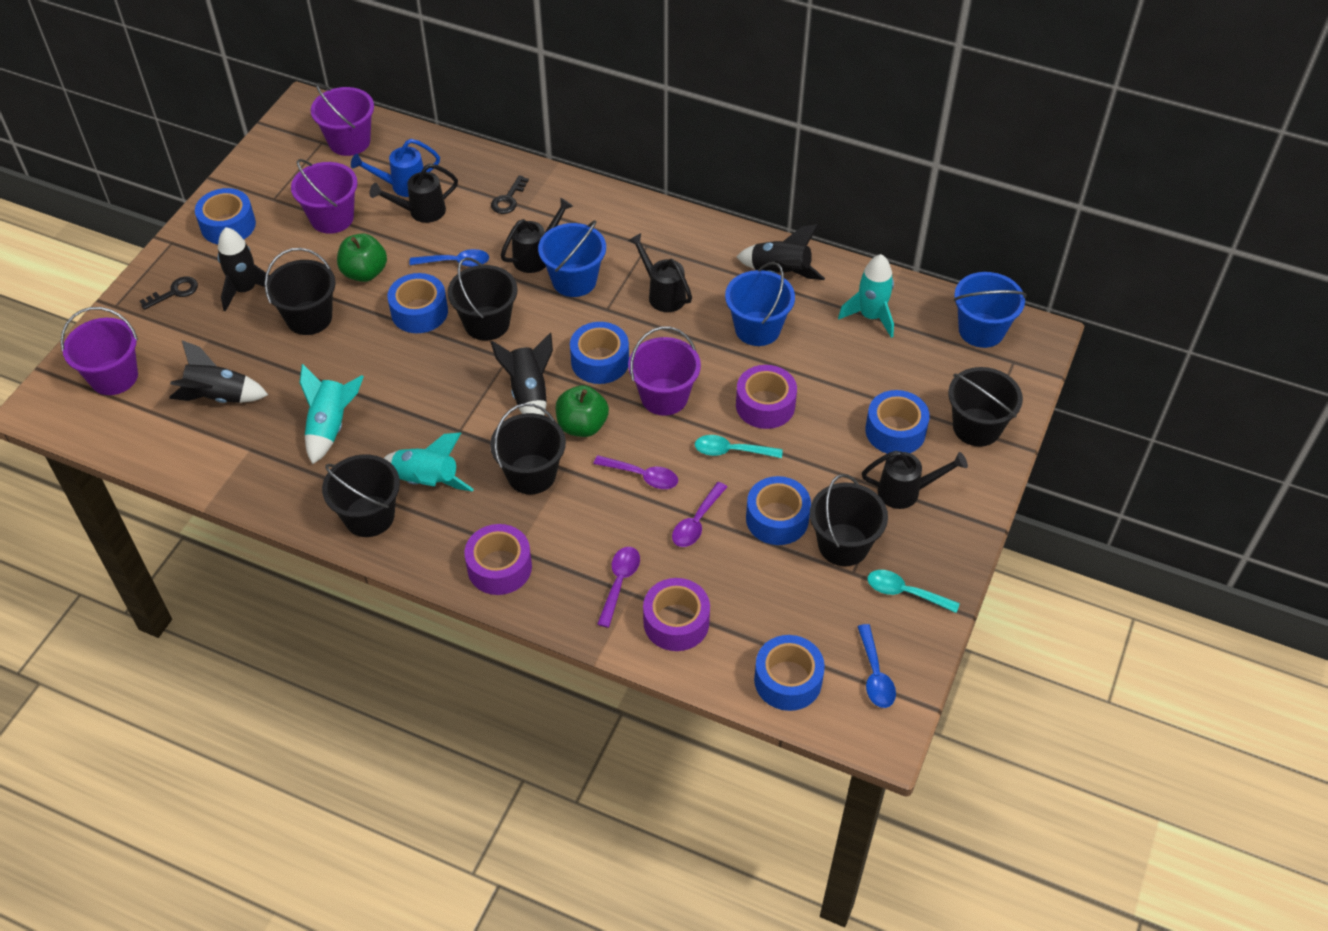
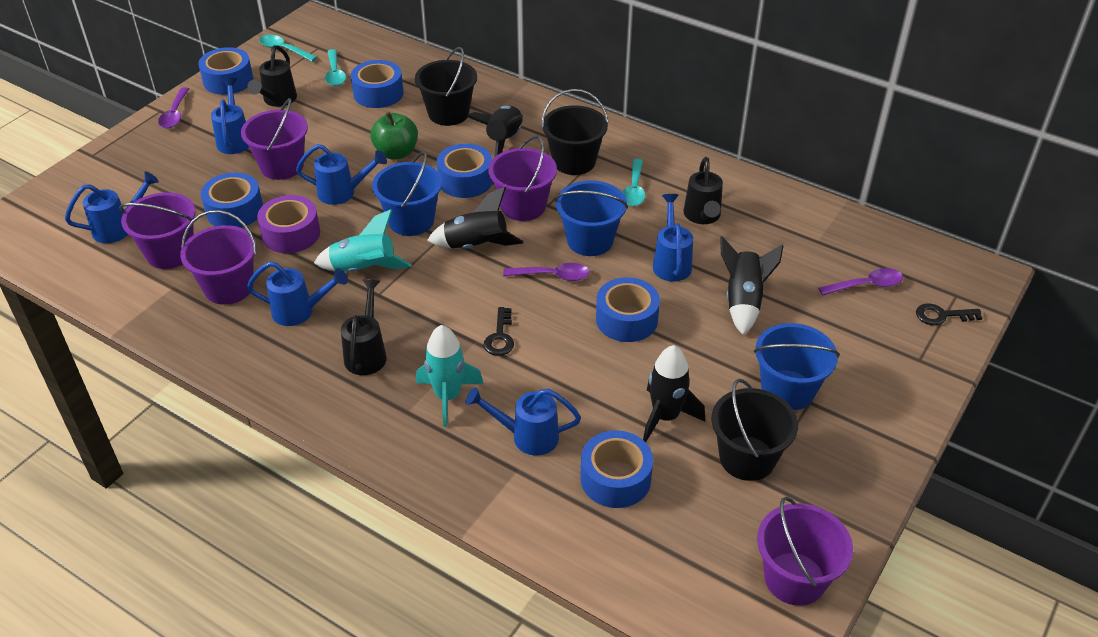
black bucket: [265,248,336,335] [322,454,400,537] [448,257,518,341] [490,403,566,494] [810,474,888,566] [948,367,1023,447] = 6 -> [415,47,477,126] [541,89,608,175] [711,379,798,481] = 3
black watering can: [370,163,458,223] [500,198,573,273] [628,233,692,312] [862,451,968,509] = 4 -> [247,45,297,107] [341,279,387,375] [684,157,723,224] = 3
blue spoon: [409,249,489,267] [857,624,896,708] = 2 -> none = 0
blue watering can: [351,139,440,197] = 1 -> [65,172,159,243] [211,77,249,154] [247,261,348,326] [296,144,387,205] [466,387,581,456] [653,194,693,282] = 6
green apple: [337,233,387,282] [556,385,609,437] = 2 -> [370,112,418,159] = 1
purple bucket: [60,307,138,395] [291,159,358,234] [311,83,374,156] [628,326,701,416] = 4 -> [119,192,196,269] [180,210,257,305] [241,98,308,180] [488,136,557,221] [757,496,853,606] = 5
purple tape: [464,524,532,595] [643,578,710,651] [736,365,797,429] = 3 -> [257,195,320,253] = 1
turquoise rocket: [299,364,364,464] [384,433,474,492] [838,254,894,338] = 3 -> [314,209,412,272] [416,325,483,427] = 2
turquoise spoon: [695,435,783,458] [867,570,960,613] = 2 -> [259,34,317,62] [325,49,346,86] [622,159,645,206] = 3

